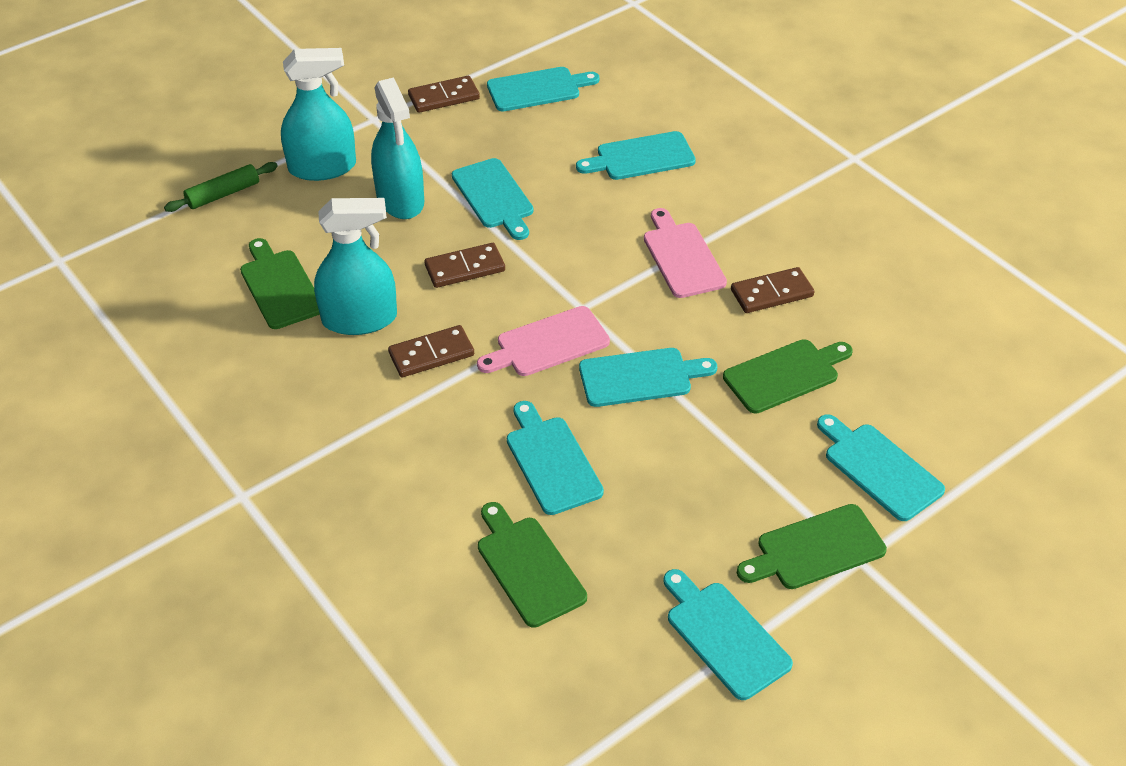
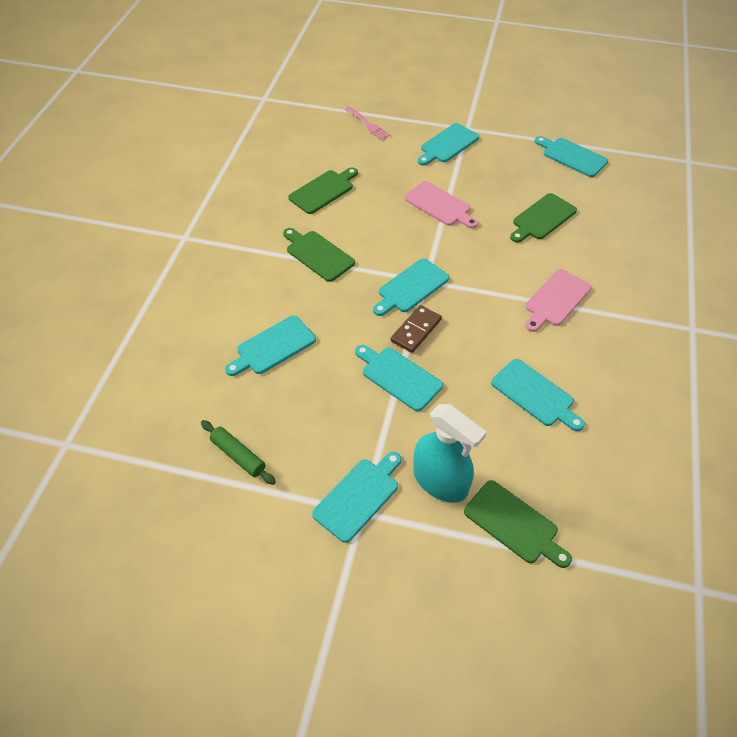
brown domino: [388,325,474,377] [408,76,480,113] [424,243,505,288] [731,267,814,313] = 4 -> [391,305,442,353] = 1
pink fork: none = 0 -> [345,106,391,141] = 1
turquoise spray bottle: [281,48,356,181] [314,198,397,335] [371,77,424,219] = 3 -> [413,404,487,503] = 1

